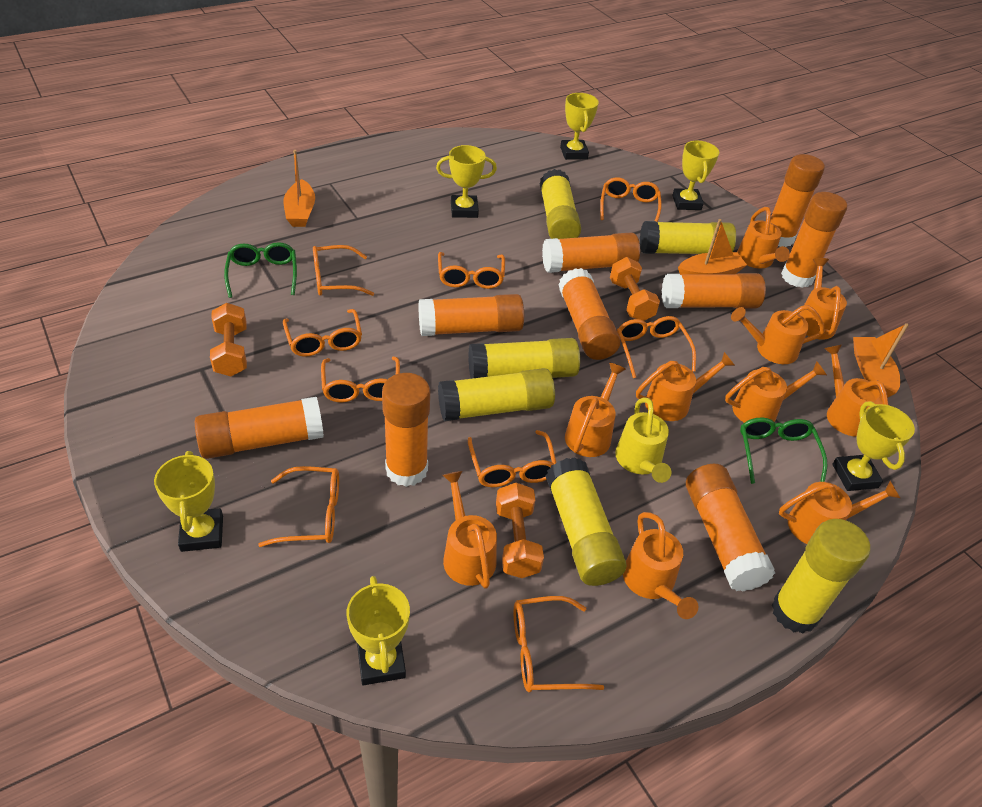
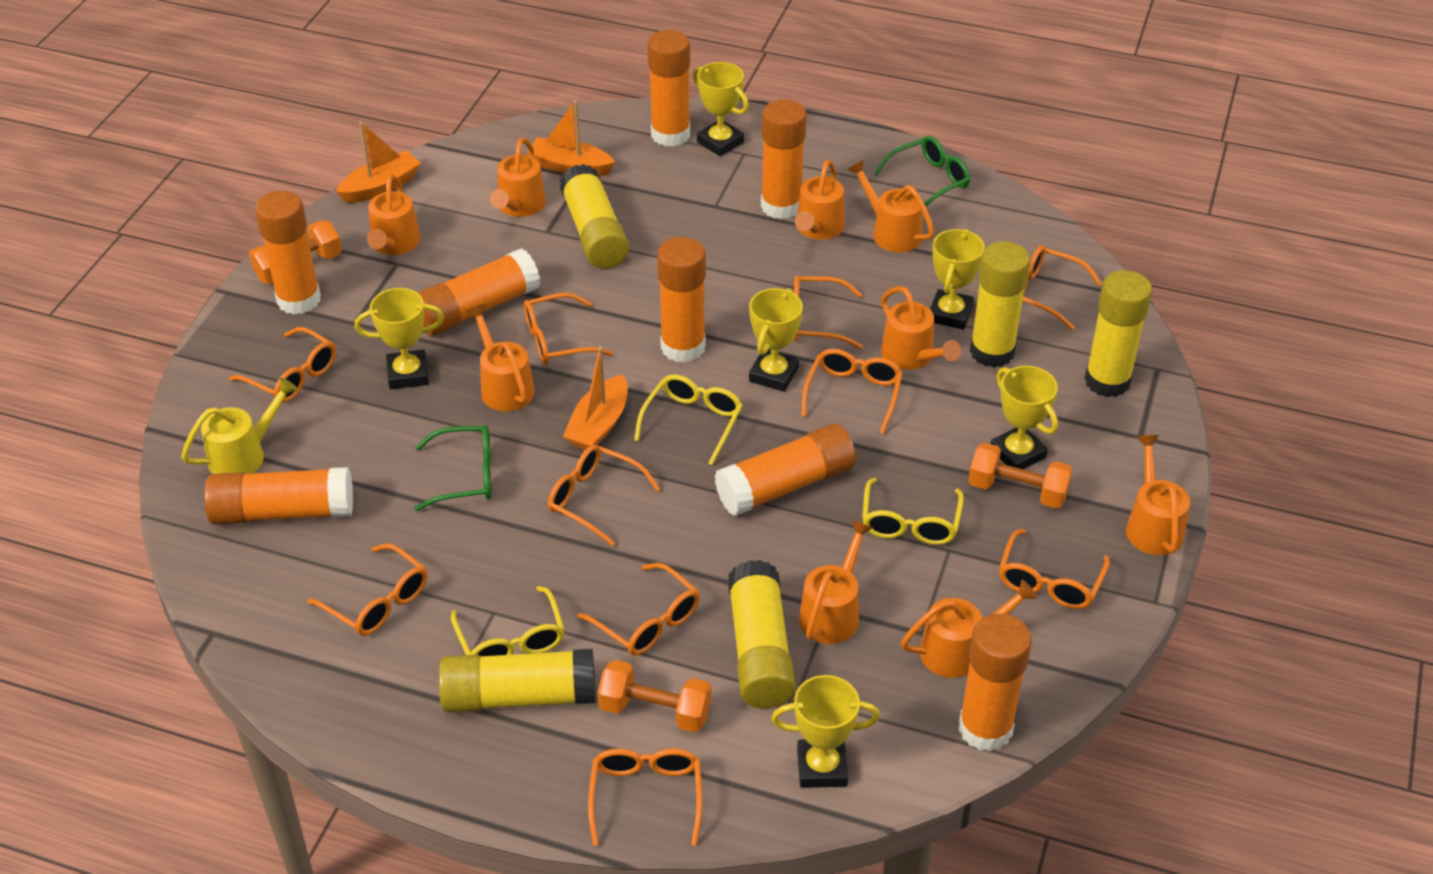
orange glasses: [258,466,339,547] [283,309,362,357] [313,245,374,296] [321,356,400,402] [438,252,505,289] [468,430,556,487] [514,596,604,692] [600,177,662,222] [617,316,696,378] = 9 -> [229,327,336,402] [307,543,427,636] [524,293,613,365] [548,445,660,546] [577,563,700,655] [588,748,702,846] [793,276,863,349] [801,349,903,434] [999,529,1110,609] [1022,246,1102,331] = 10
orange glue stick: [195,397,324,459] [382,373,430,487] [418,294,524,336] [542,232,640,273] [558,268,621,360] [662,273,766,309] [686,464,775,591] [770,154,825,247] [781,192,847,288] = 9 -> [204,467,353,525] [255,191,321,315] [417,248,540,336] [647,30,690,147] [657,237,706,363] [714,424,856,516] [761,99,807,219] [959,613,1032,752] = 8
orange watering can: [443,471,497,589] [565,363,626,457] [623,512,698,619] [636,352,735,421] [725,361,827,423] [731,305,825,364] [737,207,790,268] [779,481,900,544] [799,258,847,340] [824,345,888,437] = 10 -> [367,174,420,255] [466,304,535,411] [490,138,546,217] [795,160,845,240] [799,520,873,644] [847,160,935,252] [881,286,961,370] [901,580,1037,678] [1126,435,1190,555] = 9
yellow glasses: none = 0 -> [451,586,565,656] [634,374,743,465] [862,478,964,545] = 3
yellow glue stick: [438,368,555,421] [468,338,580,379] [540,169,581,239] [546,457,626,586] [640,221,736,254] [772,519,870,634] = 6 -> [439,649,595,713] [559,164,629,269] [728,560,796,709] [970,242,1030,368] [1084,270,1152,397] = 5

